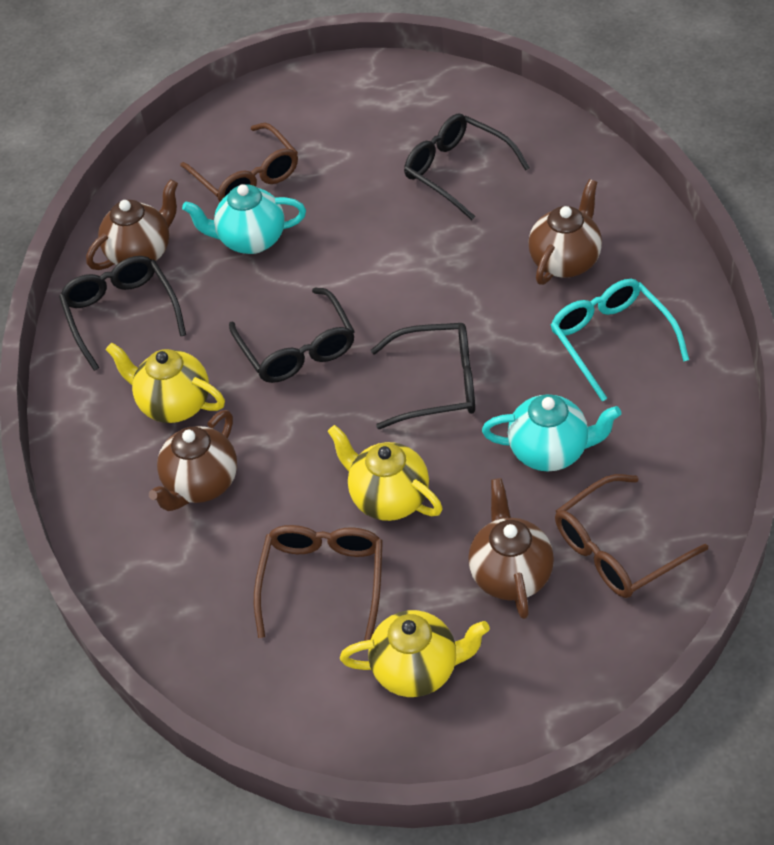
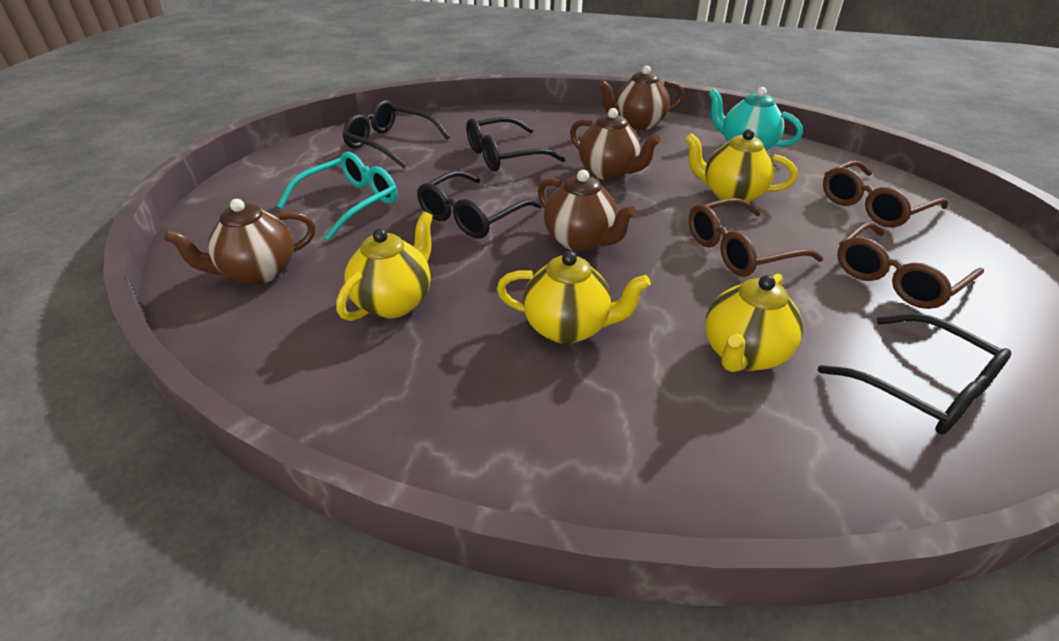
turquoise teapot: [182,184,306,254] [482,394,621,471] = 2 -> [708,87,803,150] = 1
yellow teapot: [106,343,225,423] [327,425,442,521] [340,610,490,697] = 3 -> [336,211,433,321] [497,251,651,344] [685,129,797,205] [705,274,803,372] = 4

